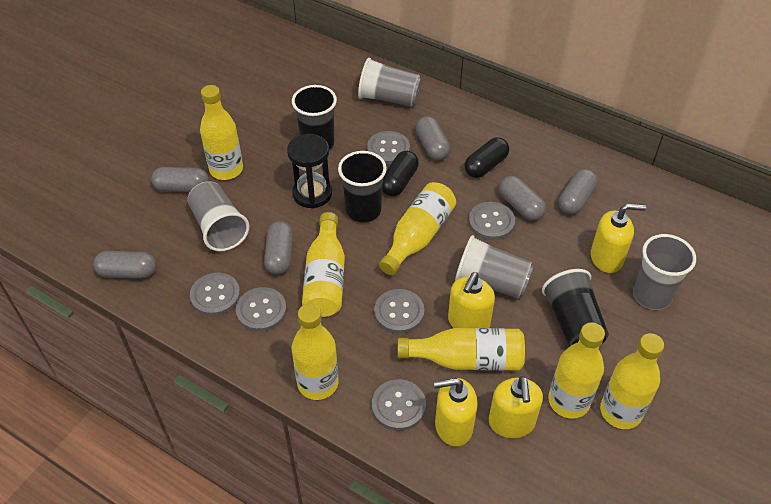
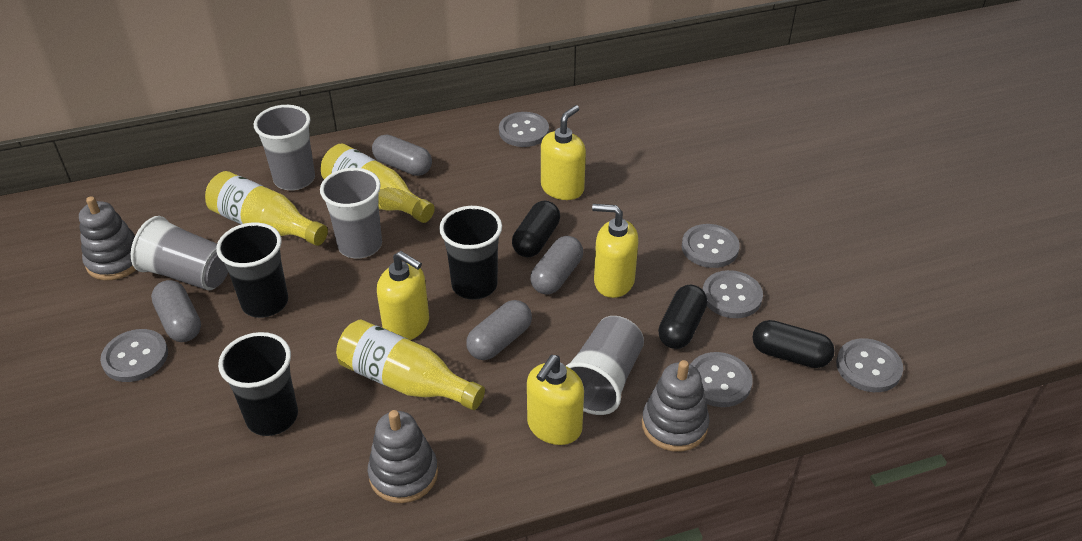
black capsule: [382,151,419,196] [465,137,509,178] = 2 -> [512,201,560,257] [658,285,707,349] [752,320,834,368] = 3
black hourglass: [287,134,332,209] = 1 -> none = 0
grey capsule: [93,251,157,279] [151,167,209,192] [264,221,293,275] [416,116,450,161] [499,176,546,221] [559,169,597,215] = 6 -> [151,280,201,342] [372,134,432,176] [466,300,532,360] [530,236,583,294] = 4
grey stacking toy: none = 0 -> [79,196,136,280] [368,410,438,503] [642,360,709,452] = 3
yellow bottle: [200,85,243,180] [291,304,339,400] [302,212,345,317] [379,182,456,275] [398,328,525,371] [548,322,605,419] [600,333,664,429] = 7 -> [205,171,328,246] [321,143,435,223] [336,319,485,410] = 3

